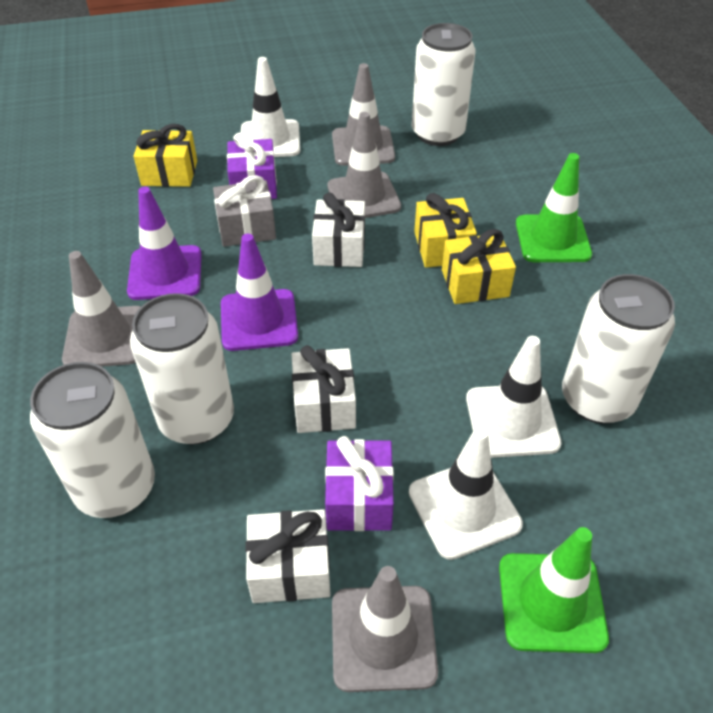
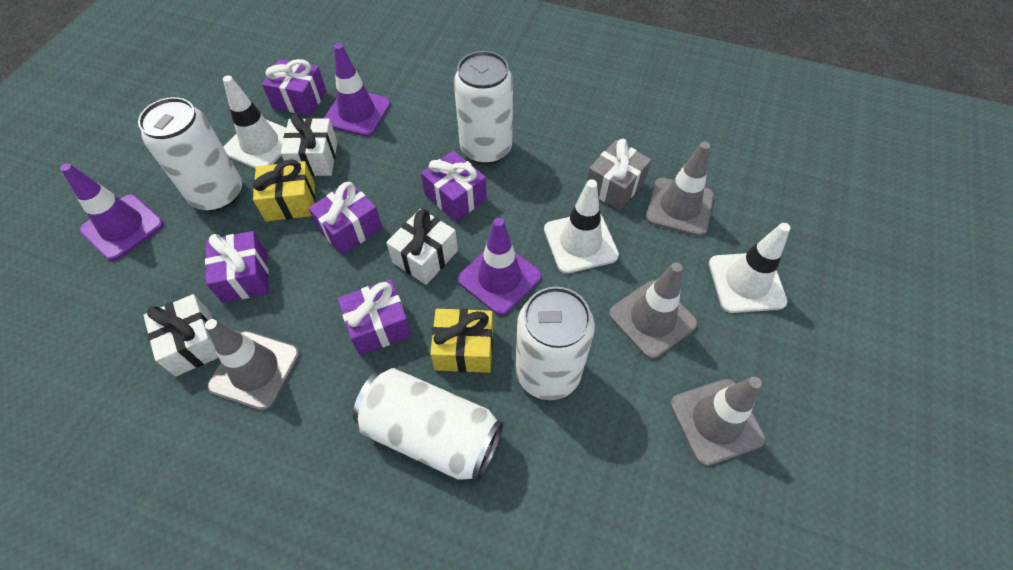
green traffic cone: [499,527,609,653] [516,153,592,262] = 2 -> none = 0
purple gift: [227,133,277,199] [325,436,394,531] = 2 -> [205,231,269,303] [262,59,326,116] [308,181,382,255] [338,279,412,355] [421,151,487,222] = 5
purple traffic cone: [127,187,202,300] [221,234,298,351] = 2 -> [60,163,164,261] [324,43,391,137] [458,218,542,315] = 3
yellow gift: [133,124,197,187] [414,193,477,268] [442,229,516,304] = 3 -> [253,159,315,221] [430,309,493,373] = 2

